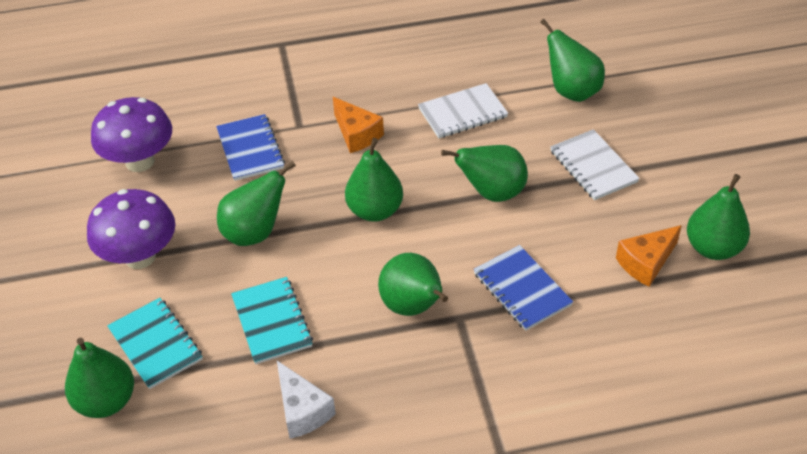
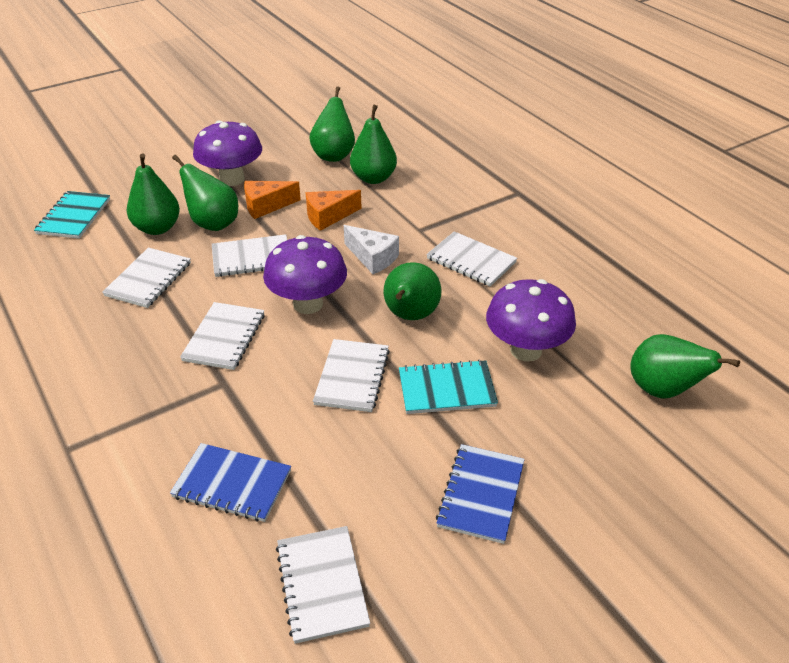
green pear: [65,338,134,418] [217,161,296,246] [345,138,403,222] [378,253,448,316] [441,145,528,202] [540,19,605,102] [687,174,750,260] = 7 -> [127,153,180,235] [172,155,238,231] [309,86,355,162] [350,104,397,184] [384,262,442,320] [630,334,740,399] = 6
purple mushroom: [87,189,176,269] [91,97,172,172] = 2 -> [193,120,262,186] [263,235,347,314] [486,279,576,362] = 3
white notebook: [418,83,508,138] [550,129,640,200] = 2 -> [102,248,191,308] [180,302,265,370] [212,234,287,277] [276,526,370,644] [313,339,390,412] [426,231,517,287] = 6

